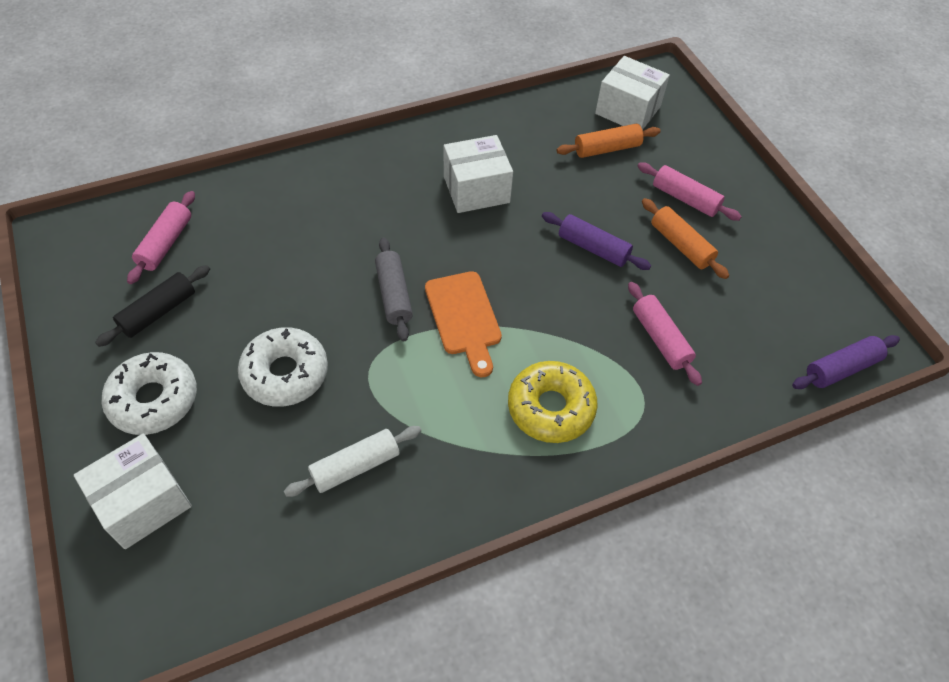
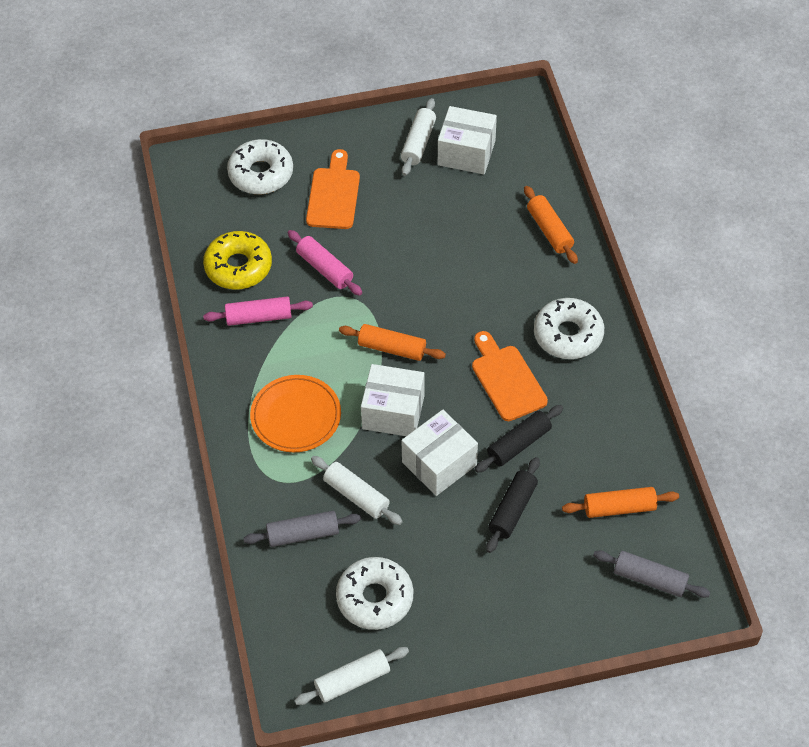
black rolling pin: [95,265,210,347] = 1 -> [475,405,563,473] [486,457,540,553] = 2
grey rolling pin: [375,237,413,341] = 1 -> [244,511,361,547] [593,550,710,598] = 2
orange cutting board: [425,271,502,377] = 1 -> [306,149,360,229] [472,331,548,421] = 2
orange plate: none = 0 -> [250,375,341,452] = 1
orange rolling pin: [557,124,661,158] [642,198,729,279] = 2 -> [339,324,446,361] [524,186,578,264] [562,487,679,518] = 3
pink rolling pin: [127,191,195,284] [628,282,702,386] [638,162,742,221] = 3 -> [203,296,313,326] [288,230,362,296] = 2
purple rolling pin: [542,212,651,270] [792,335,900,389] = 2 -> none = 0
white donut: [102,352,197,435] [238,327,328,407] = 2 -> [227,139,293,194] [336,557,413,630] [534,298,604,359] = 3
white rolling pin: [284,426,421,497] = 1 -> [294,647,409,705] [311,456,403,525] [401,98,436,176] = 3

